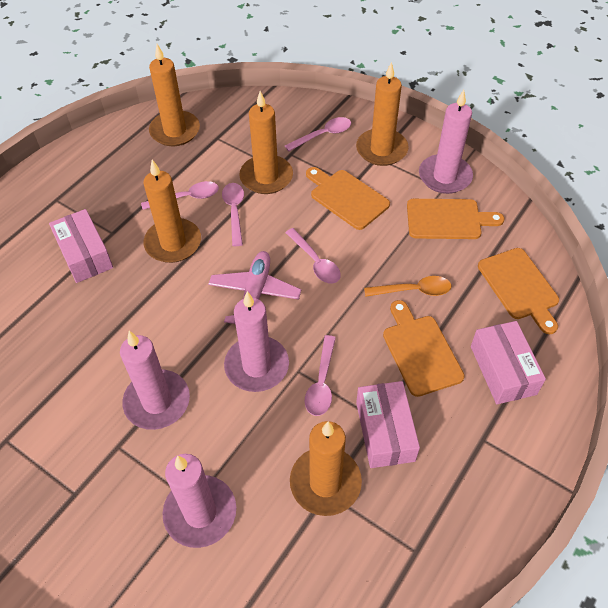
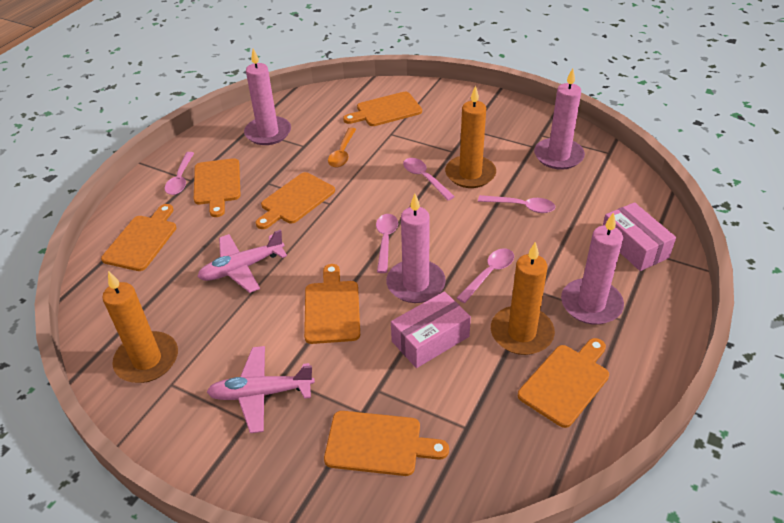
orange candle: [143,160,201,263] [149,44,200,146] [239,91,293,194] [290,421,362,516] [356,62,409,166] = 5 -> [102,271,178,383] [445,85,496,188] [491,242,555,355] = 3
orange cutting board: [306,167,390,230] [383,300,465,397] [407,199,504,239] [478,248,559,334] = 4 -> [101,204,176,271] [194,158,240,217] [255,172,335,229] [304,264,360,344] [324,411,449,476] [343,92,422,126] [518,338,609,428] = 7
pink box: [49,209,113,283] [356,381,420,468] [471,321,546,404] = 3 -> [391,291,471,368] [603,202,676,271] = 2
pink plane: [208,251,301,324] = 1 -> [197,229,287,293] [207,346,315,433] = 2

